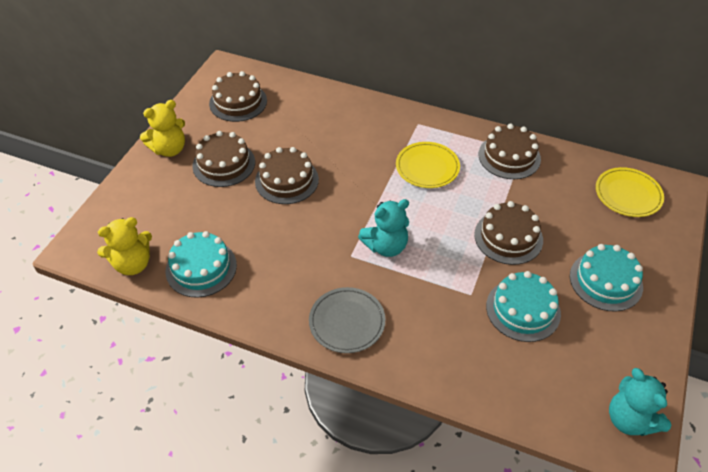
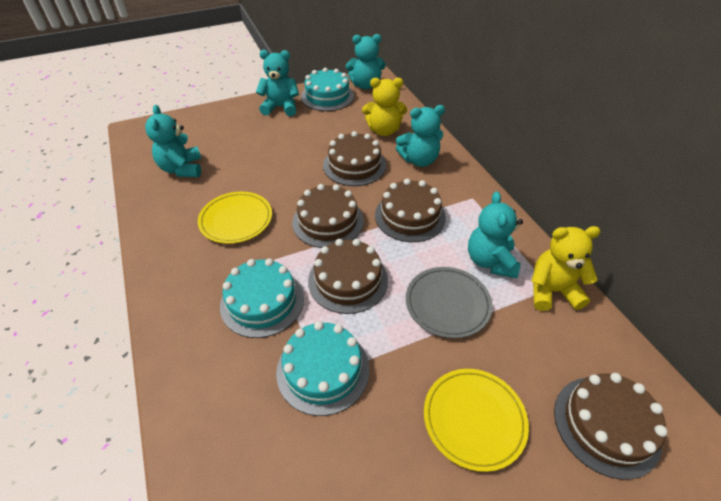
turquoise teddy bear: [358,199,409,257] [609,368,671,436] = 2 -> [145,105,201,177] [256,50,299,116] [346,34,386,89] [396,105,445,167] [468,191,523,278] = 5

